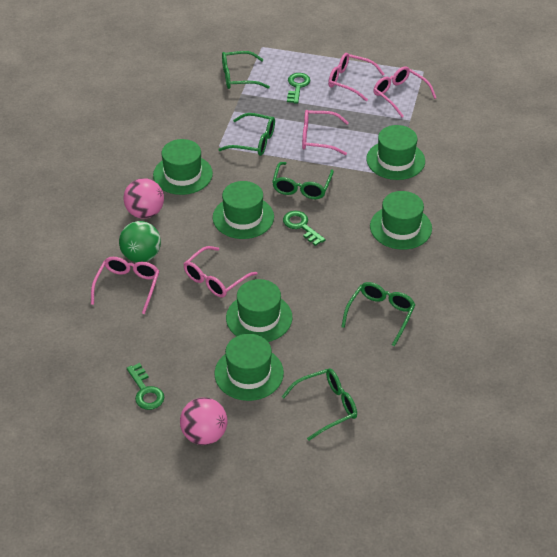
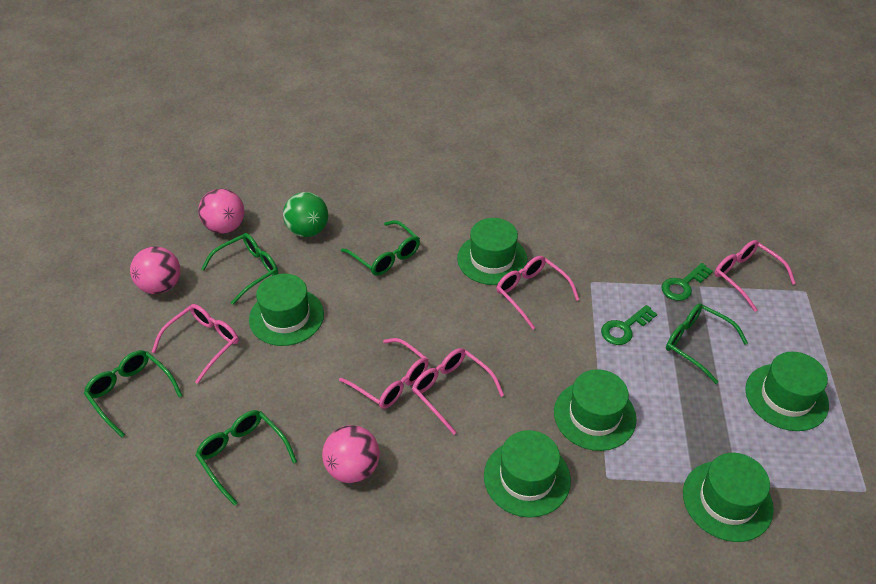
green key: [127,363,164,410] [283,211,325,246] [287,73,310,104] = 3 -> [601,305,657,345] [661,263,713,301] = 2
pink ball: [123,178,164,219] [180,397,227,445] = 2 -> [130,246,180,294] [198,189,244,234] [322,425,380,483] = 3

